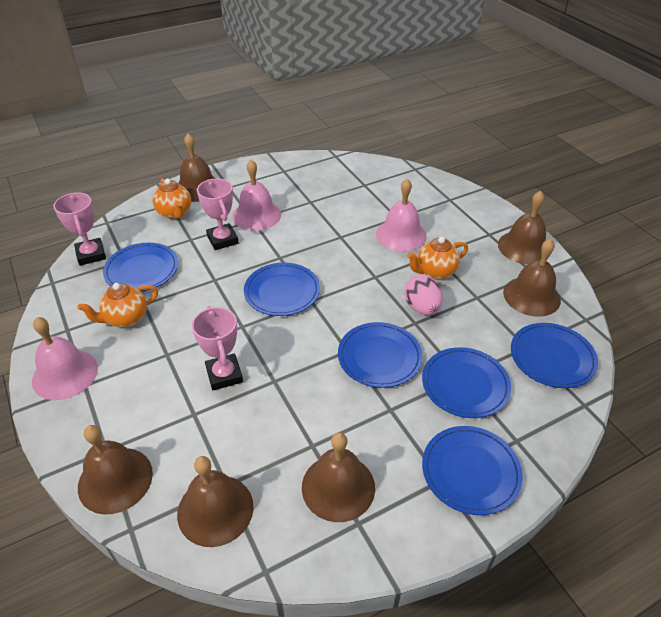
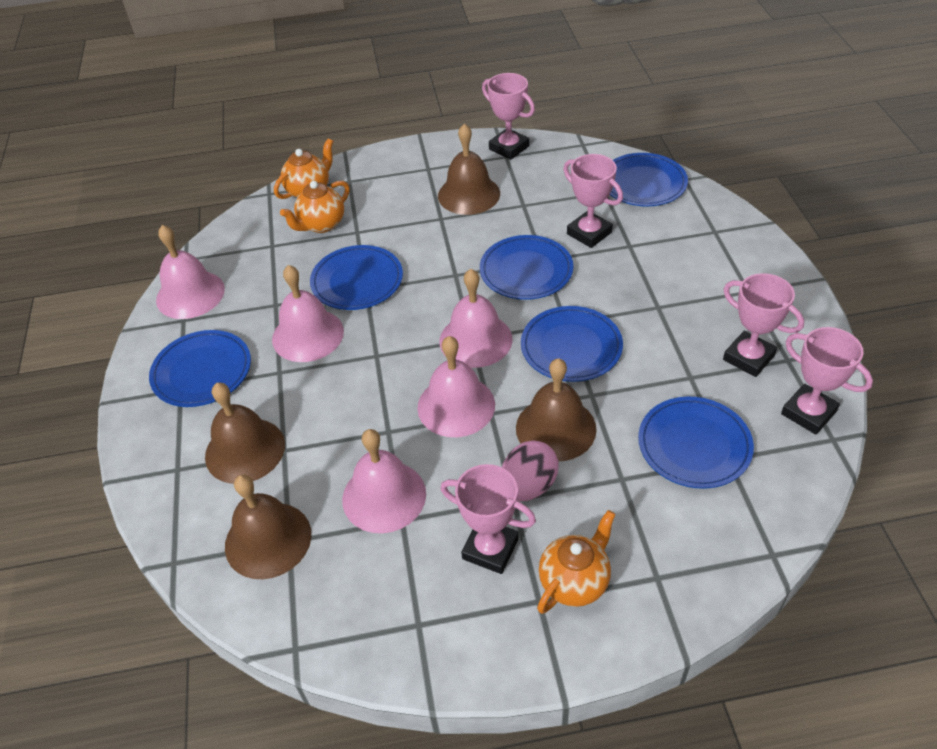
brown bell: [78,425,153,514] [177,456,254,547] [178,133,216,202] [302,432,375,522] [498,191,549,265] [503,239,561,317] = 6 -> [205,383,285,484] [225,475,311,579] [438,124,500,215] [516,358,597,461] = 4
pink bell: [32,317,98,400] [232,160,281,231] [376,179,427,251] = 3 -> [156,225,225,319] [272,265,344,362] [342,429,426,533] [417,336,495,437] [439,269,513,368] = 5
pink trophy: [53,192,106,266] [192,306,243,390] [197,178,239,250] = 3 -> [440,464,536,574] [482,73,535,160] [563,154,623,248] [723,273,804,377] [781,327,873,434] = 5

